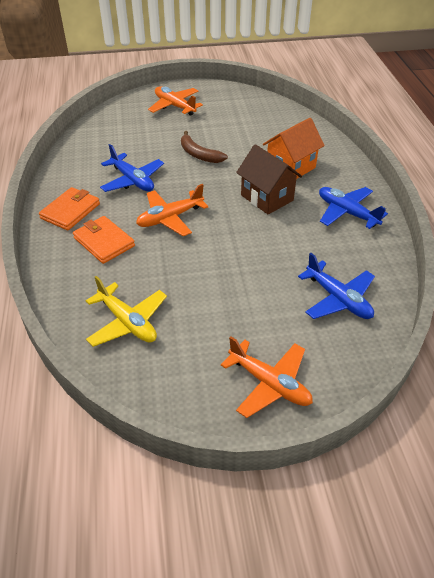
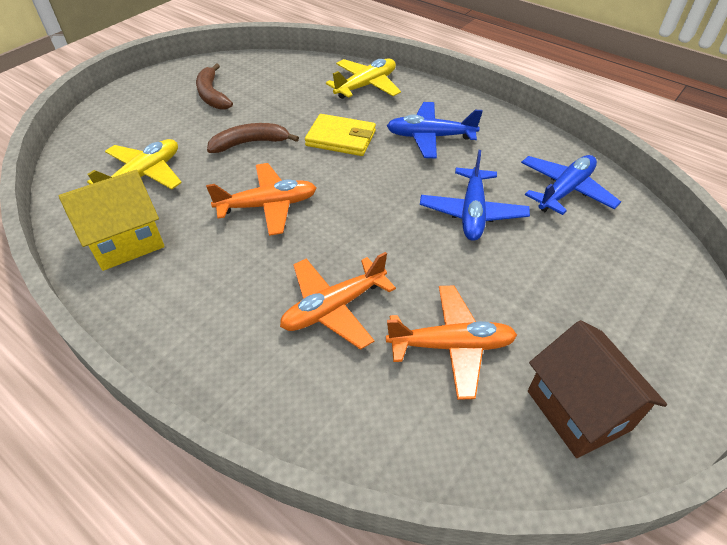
brown banana: [181,131,228,163] = 1 -> [196,63,233,109] [207,123,299,153] = 2
orange house: [263,118,325,179] = 1 -> none = 0
orange wallet: [39,187,100,231] [73,216,135,264] = 2 -> none = 0
yellow house: none = 0 -> [59,170,165,271] = 1
yellow plane: [86,276,167,347] = 1 -> [87,139,182,189] [326,59,401,99] = 2
yellow wallet: none = 0 -> [305,114,376,156] = 1

